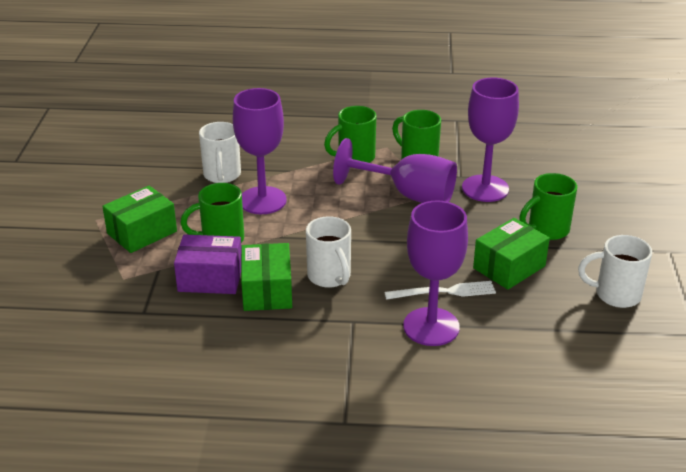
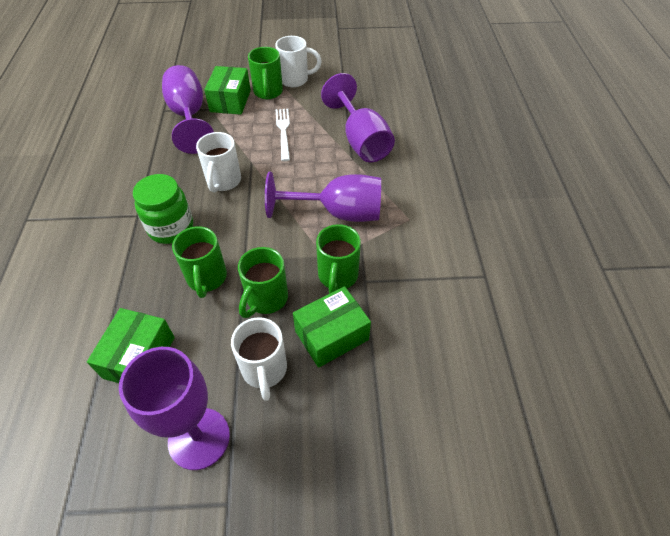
green jar: none = 0 -> [133,174,193,244] = 1
purple box: [174,234,241,294] = 1 -> none = 0

